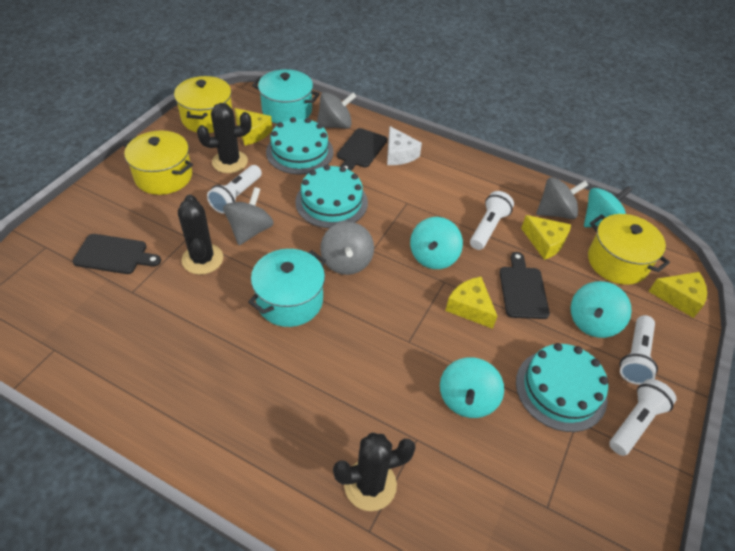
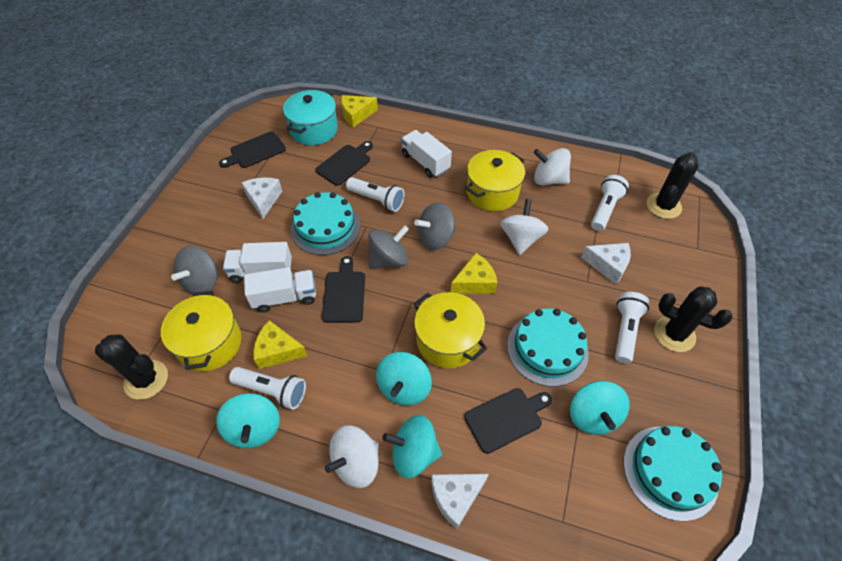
black cutting board: [73,234,161,274] [337,128,387,171] [499,252,550,319] = 3 -> [219,131,286,168] [315,141,373,186] [322,256,365,323] [464,388,552,454] = 4
grey spinning top: [223,187,274,245] [317,92,356,129] [320,222,374,275] [536,177,588,219] = 4 -> [171,246,217,294] [368,225,409,269] [414,202,456,250] = 3
turquoise pot: [248,249,326,327] [252,69,320,124] = 2 -> [283,90,338,145] = 1
white cheese: [387,126,422,165] = 1 -> [242,178,282,219] [431,474,489,529] [581,243,631,284] = 3
white spinning top: none = 0 -> [325,425,379,488] [500,199,549,255] [533,148,571,185] = 3
white truck: none = 0 -> [223,242,292,283] [244,267,316,312] [401,130,452,178] = 3
yellow cheese: [234,108,272,145] [445,277,497,329] [521,215,571,260] [648,272,707,318] = 4 -> [253,320,308,369] [341,95,378,127] [451,253,498,294] = 3

